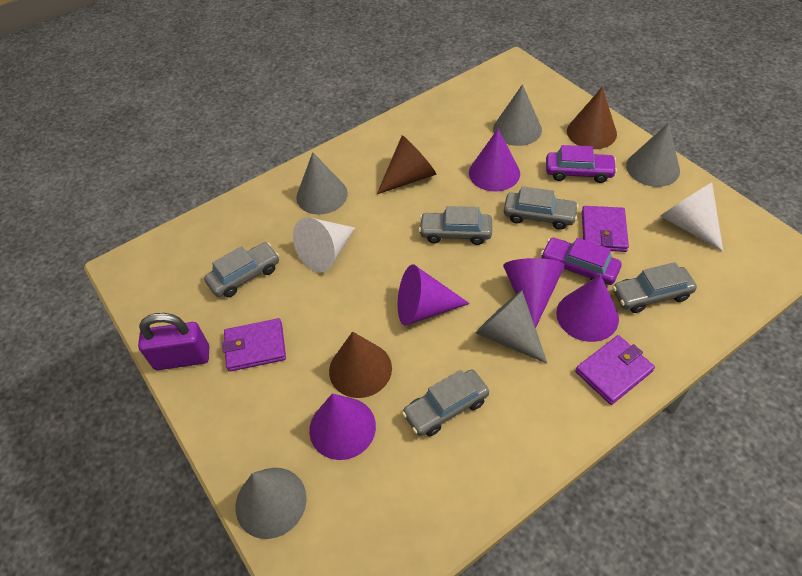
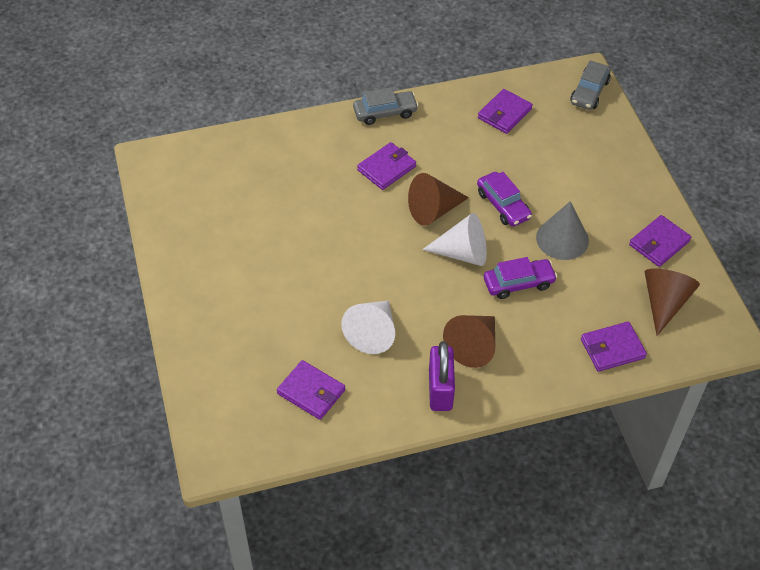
grey car: [204,242,279,297] [402,369,489,436] [419,206,492,245] [504,186,579,230] [613,262,697,313] = 5 -> [353,87,419,125] [570,60,611,110] = 2
grey cone: [236,468,307,539] [296,152,348,215] [476,290,547,363] [493,84,542,146] [626,123,680,187] = 5 -> [536,201,589,260] = 1
purple cone: [309,393,376,460] [398,265,470,326] [469,129,520,191] [503,258,565,328] [556,275,619,342] = 5 -> none = 0
purple wallet: [222,318,286,372] [575,335,655,405] [582,206,629,252] = 3 -> [277,360,345,420] [357,142,416,190] [478,89,533,134] [581,321,647,372] [629,215,691,267] = 5

